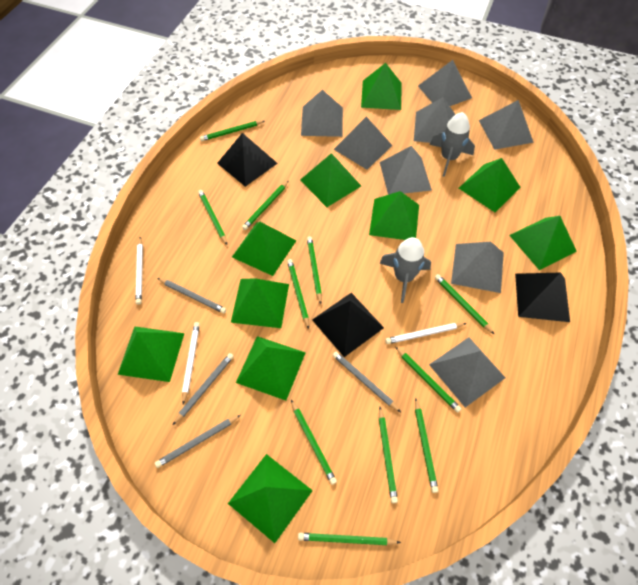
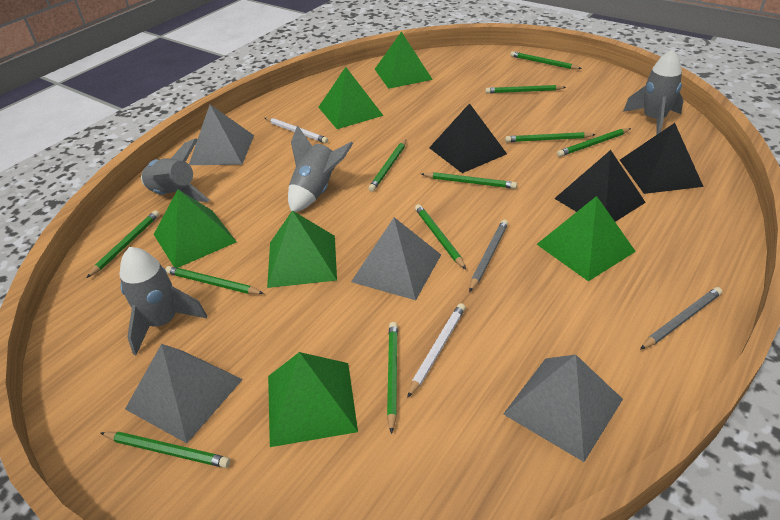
green pyramid: [118,327,184,382] [228,454,313,543] [231,278,289,328] [232,222,296,276] [236,336,306,400] [300,153,361,207] [361,63,402,110] [369,191,419,240] [459,158,520,212] [509,216,577,270] = 10 -> [154,190,237,268] [267,210,337,288] [268,352,358,447] [318,67,384,129] [375,32,433,89] [537,196,636,281] = 6
grey pencil: [155,415,241,468] [157,278,226,313] [173,353,234,425] [333,352,401,412] = 4 -> [469,220,508,292] [640,287,722,349] = 2
grey pyramid: [301,90,343,137] [334,117,393,170] [380,146,432,195] [414,97,455,143] [418,60,472,106] [429,337,505,407] [451,242,504,293] [479,100,534,150] = 8 -> [125,344,243,443] [189,105,254,165] [351,217,441,300] [503,355,623,462] = 4
grey rocket: [379,237,431,303] [430,112,475,177] = 2 -> [120,247,207,355] [141,138,210,202] [288,125,353,212] [623,49,684,134] = 4
white pencil: [136,237,143,305] [182,322,200,404] [385,323,467,344] = 3 -> [265,118,328,143] [407,303,465,398] = 2

